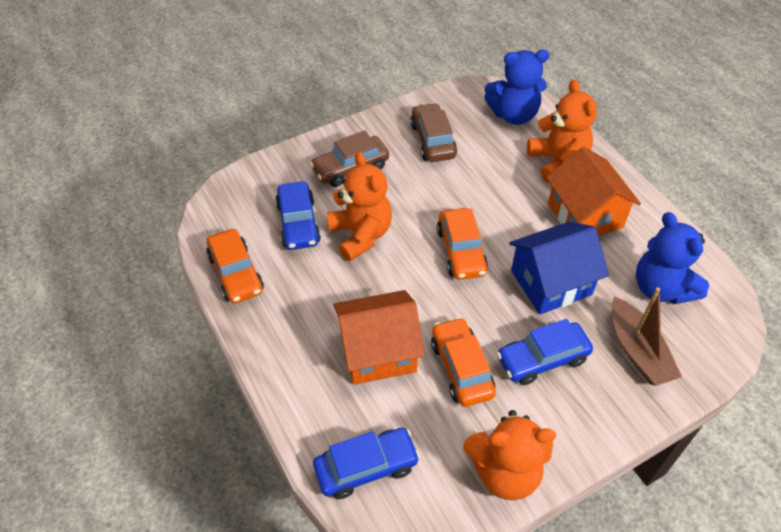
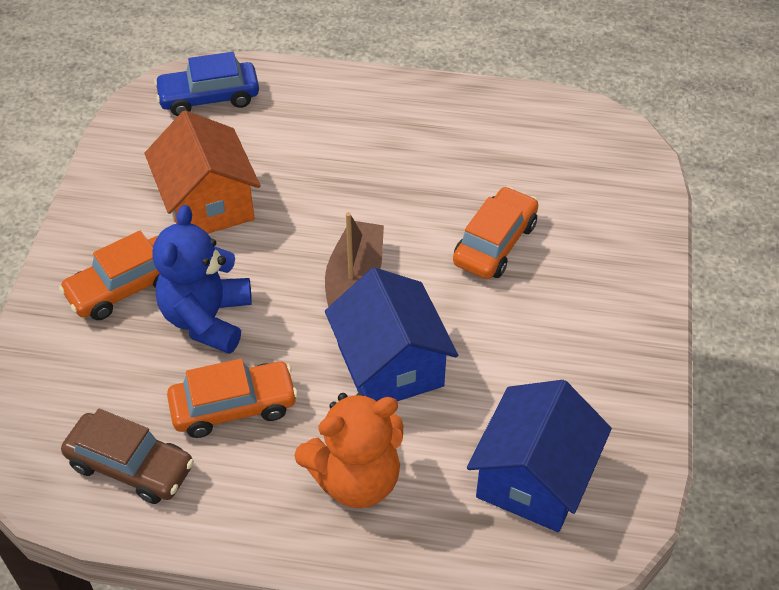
blue car: [275,181,321,250] [313,428,420,499] [497,319,593,385] = 3 -> [154,52,259,116] = 1
blue house: [509,222,609,314] = 1 -> [325,267,458,401] [467,380,612,532] = 2
blue teddy bear: [484,50,549,125] [636,212,709,304] = 2 -> [152,205,252,354] = 1
brown car: [310,130,389,187] [410,103,457,162] = 2 -> [61,409,194,504] = 1
orange house: [333,290,425,385] [546,147,641,236] = 2 -> [145,110,260,234] = 1
orange teddy bear: [327,152,392,261] [463,410,556,500] [527,80,597,183] = 3 -> [294,393,403,508] = 1

